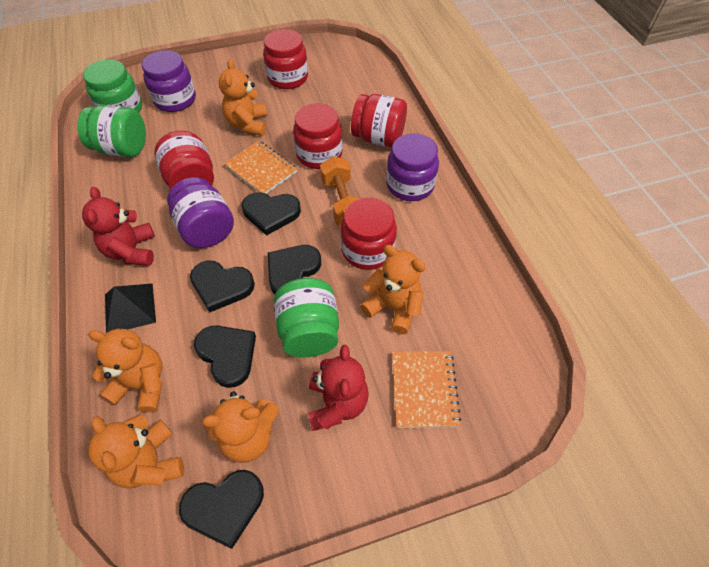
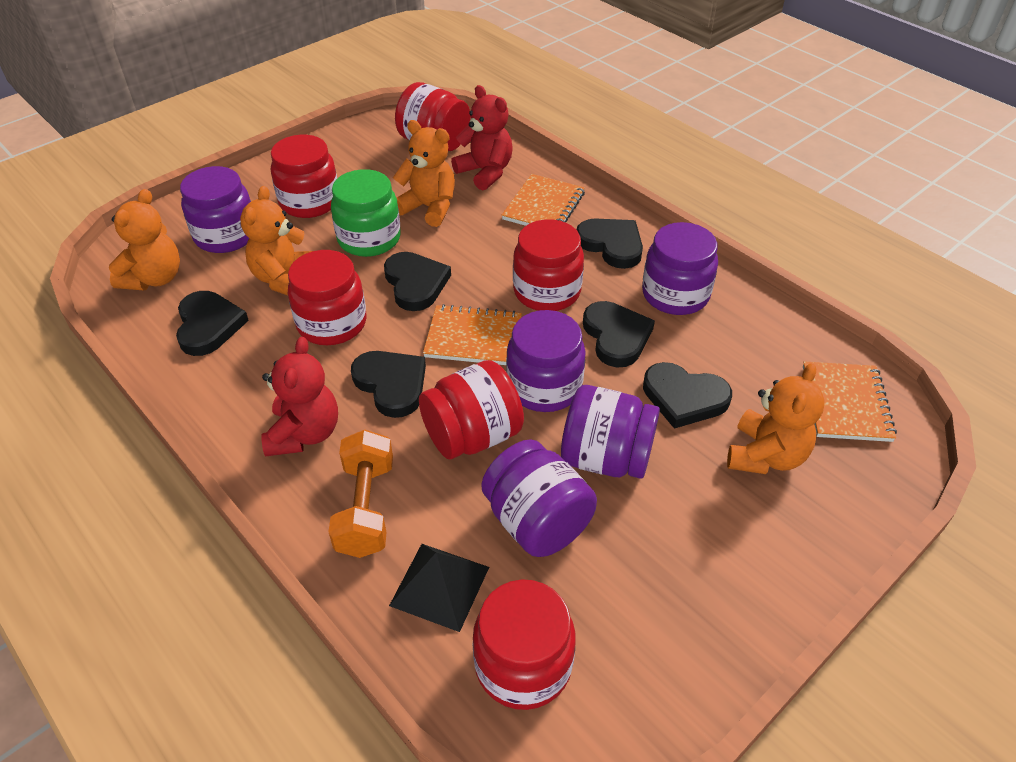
black heart: [179,470,264,549] [190,261,255,313] [194,325,256,388] [242,192,301,236] [268,245,321,294] = 5 -> [176,291,249,356] [351,351,426,418] [384,252,451,311] [576,218,643,269] [583,301,655,367] [643,362,732,429] = 6
green jar: [78,105,146,157] [83,59,142,112] [274,278,339,357] = 3 -> [331,169,401,257] = 1
orange notebook: [224,141,297,194] [392,351,461,428] = 2 -> [423,304,522,365] [502,174,585,226] [803,361,897,442] = 3
orange teddy bear: [88,329,163,413] [88,414,184,488] [202,391,279,463] [219,59,268,136] [360,245,426,334] = 5 -> [109,189,180,290] [240,186,312,295] [393,120,455,227] [727,363,825,474] = 4
purple jar: [142,50,196,112] [167,177,234,248] [386,133,439,201] = 3 -> [180,166,251,253] [481,439,597,557] [506,310,586,412] [561,385,660,479] [642,222,718,315] = 5
red jar: [154,131,214,190] [263,29,308,89] [293,103,343,169] [340,197,397,270] [351,94,407,148] = 5 -> [271,135,337,218] [288,250,366,345] [395,82,470,151] [419,360,524,459] [473,579,576,710] [513,219,584,311] = 6

